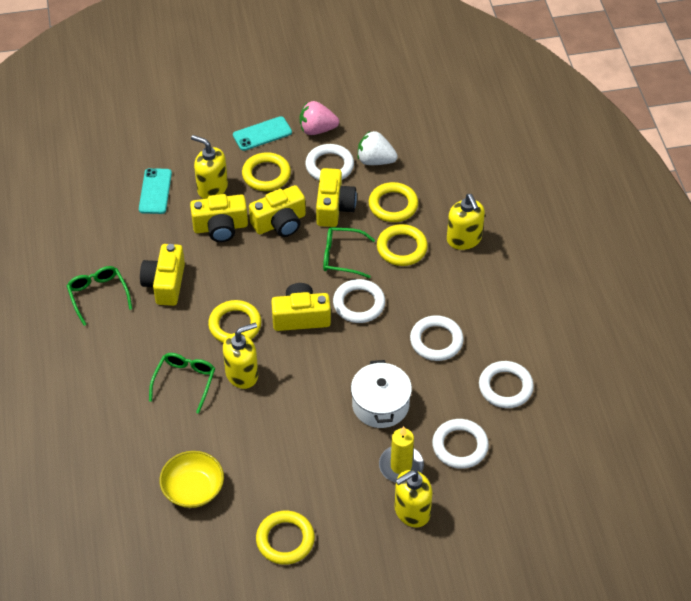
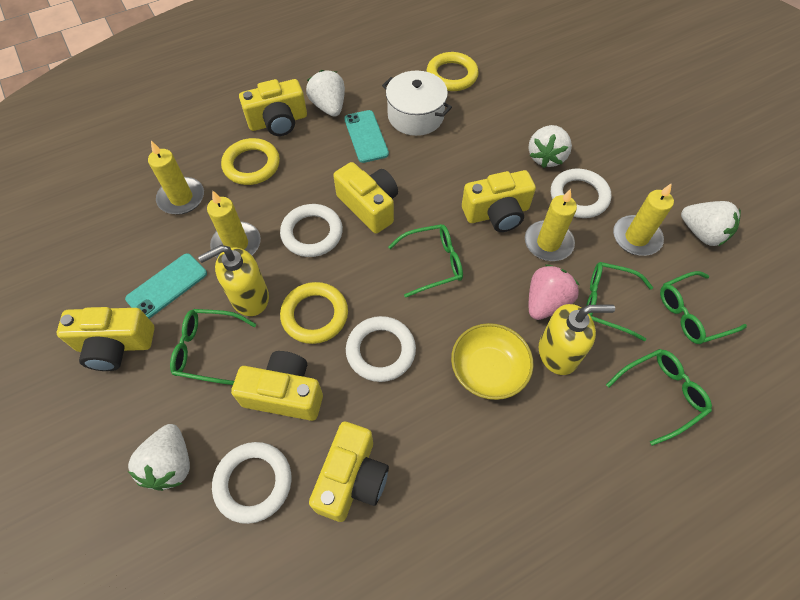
green glasses: [67,266,132,326] [149,353,215,414] [323,227,375,278] = 3 -> [170,309,257,385] [388,224,463,298] [586,262,653,342] [606,349,712,446] [660,271,747,344] = 5
white ring: [305,144,354,180] [333,279,385,323] [410,315,464,361] [432,419,489,469] [479,361,534,408] = 5 -> [212,442,292,524] [280,204,343,257] [346,316,416,382] [551,168,611,218] = 4
white strawberry: [358,131,398,165] = 1 -> [128,424,190,491] [306,70,345,117] [528,125,572,168] [681,201,741,246] = 4
yellow camera: [140,244,185,306] [190,194,248,242] [249,185,306,237] [271,283,331,331] [316,168,357,227] = 5 -> [57,307,155,371] [231,351,323,421] [239,79,307,136] [309,422,389,522] [333,162,398,234] [462,170,536,232] = 6
yellow candle: [379,426,424,483] = 1 -> [148,141,204,215] [207,190,261,258] [525,189,577,261] [613,183,674,256] = 4
yellow ring: [208,300,261,343] [242,152,291,191] [256,511,315,565] [369,182,418,222] [377,224,428,266] = 5 -> [221,138,280,185] [280,282,348,344] [427,52,479,91] = 3
yellow soap dispenser: [191,135,228,199] [223,323,258,389] [394,470,433,528] [447,194,485,250] = 4 -> [198,245,269,316] [539,304,615,375] = 2

